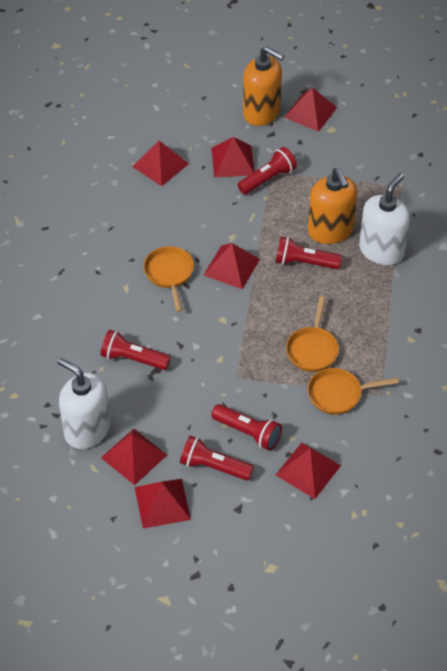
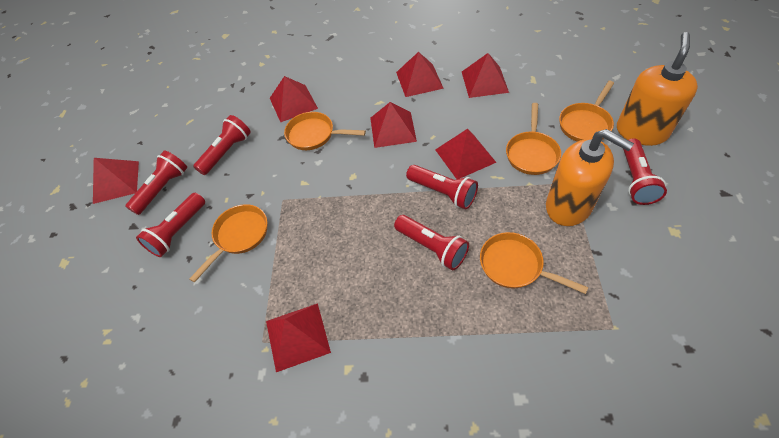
orange pan: [143,246,194,312] [286,296,339,372] [308,368,399,415] = 3 -> [189,204,267,282] [284,112,366,150] [480,232,588,294] [506,103,561,175] [559,81,614,142] = 5
red flashlight: [100,330,171,370] [180,436,254,481] [211,404,282,451] [238,147,297,195] [275,237,342,269] = 5 -> [125,150,187,215] [136,193,205,257] [193,115,251,175] [394,215,469,270] [406,165,478,210] [623,138,667,205] = 6
white soap dispenser: [57,358,110,449] [359,173,410,265] = 2 -> none = 0

